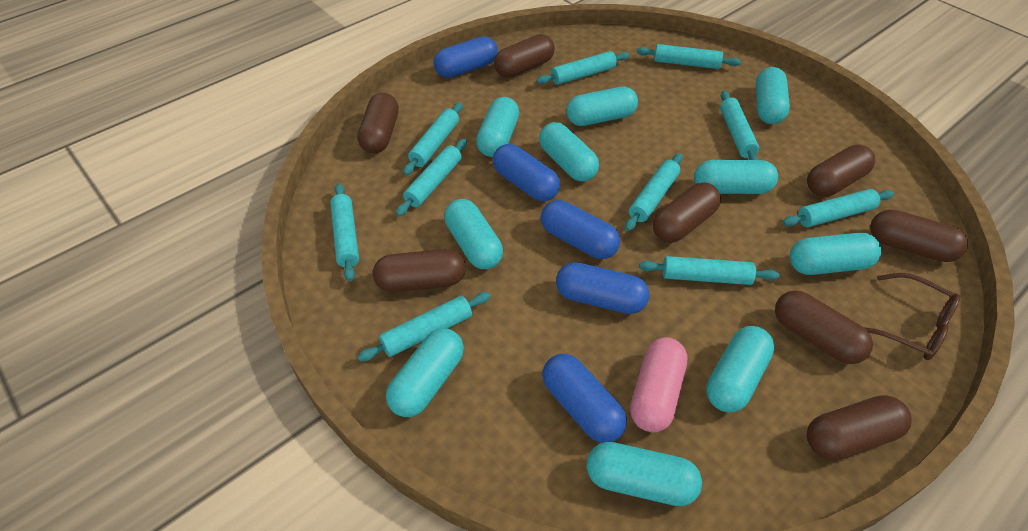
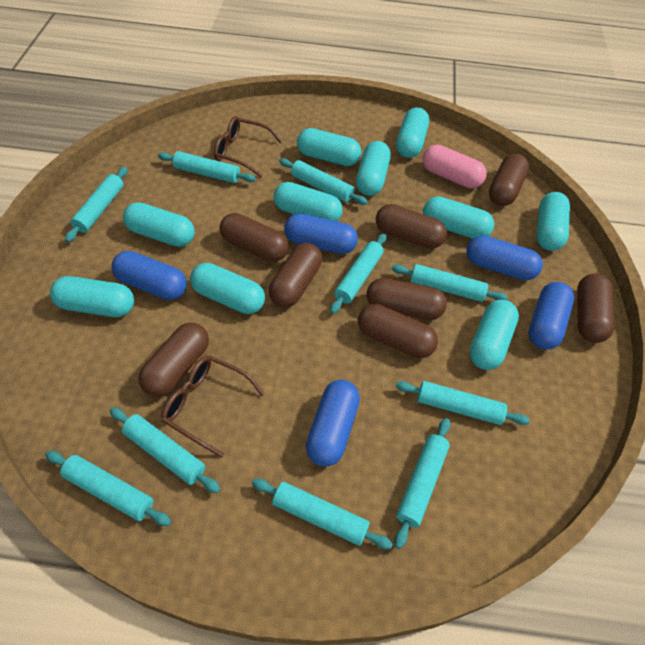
brown glasses: [864,273,960,360] = 1 -> [161,355,265,457] [214,116,283,177] = 2

